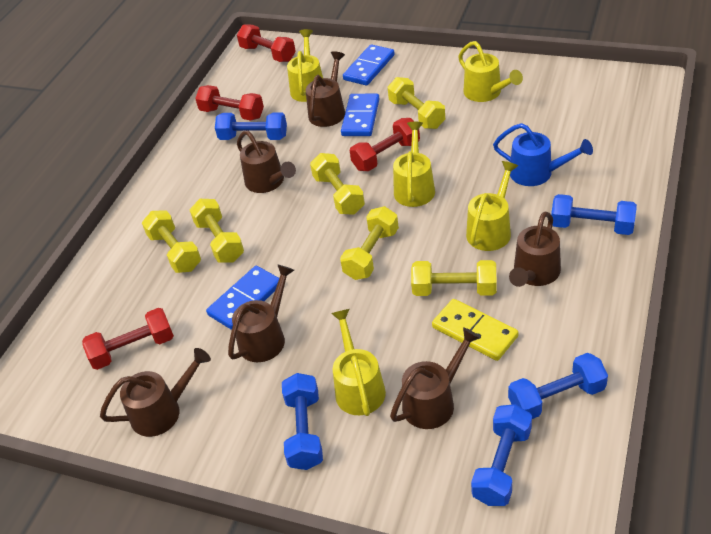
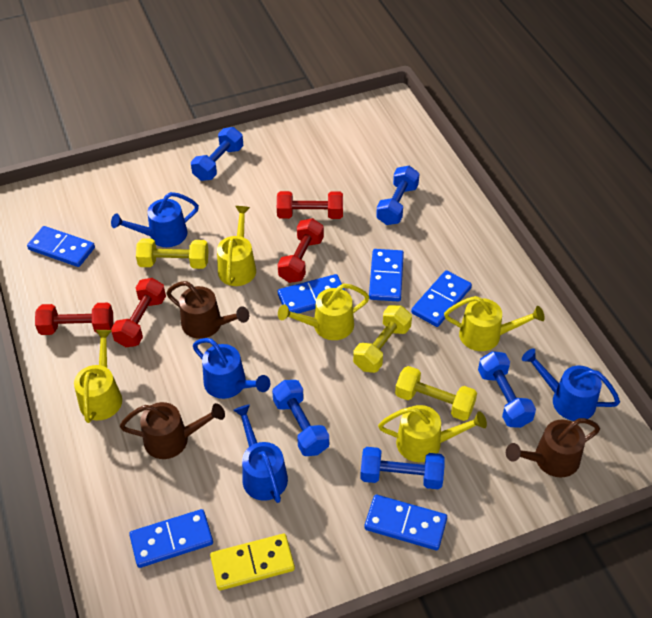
blue domino: [206,266,279,330] [341,94,380,136] [343,44,395,86] = 3 -> [27,226,95,267] [129,509,213,568] [278,274,345,313] [364,495,447,550] [369,249,404,302] [411,270,472,327] = 6
blue watering can: [493,123,593,186] = 1 -> [111,192,199,247] [193,338,270,399] [233,404,288,503] [522,349,620,421] = 4
brown watering can: [100,348,211,437] [228,264,294,362] [237,130,296,193] [306,51,345,127] [390,327,481,429] [509,212,561,287] = 6 -> [120,402,225,459] [166,281,249,339] [506,418,600,477] = 3
yellow dumbbell: [142,210,201,273] [190,199,244,263] [310,153,365,215] [340,206,399,280] [388,77,445,129] [411,260,496,296] = 6 -> [136,238,209,269] [353,305,412,373] [395,366,477,421] = 3

